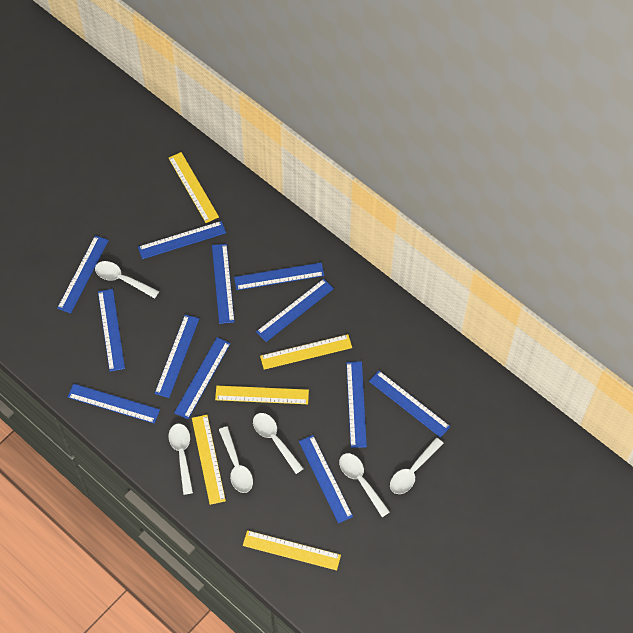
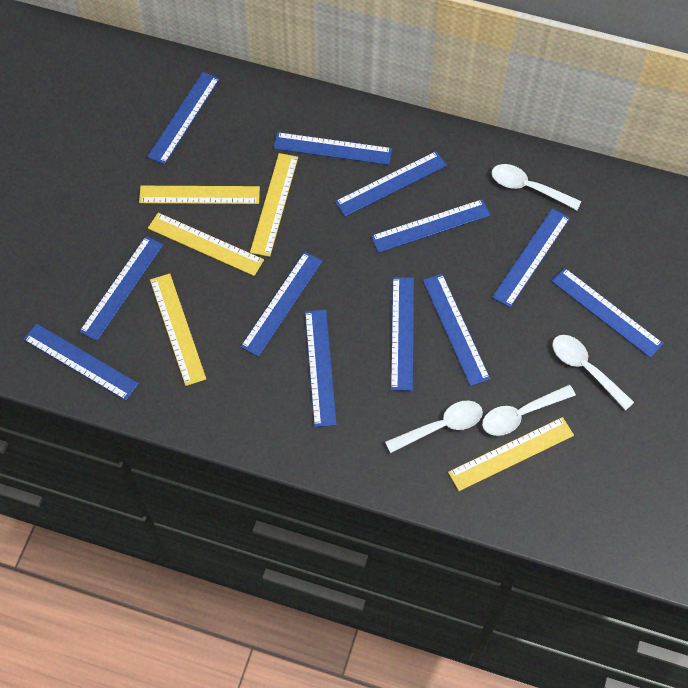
white spoon: [95,261,159,299] [169,424,193,495] [219,426,253,493] [253,413,304,474] [339,453,390,517] [390,438,444,494] = 6 -> [385,401,483,453] [482,385,576,436] [492,164,581,210] [552,335,634,411] = 4

